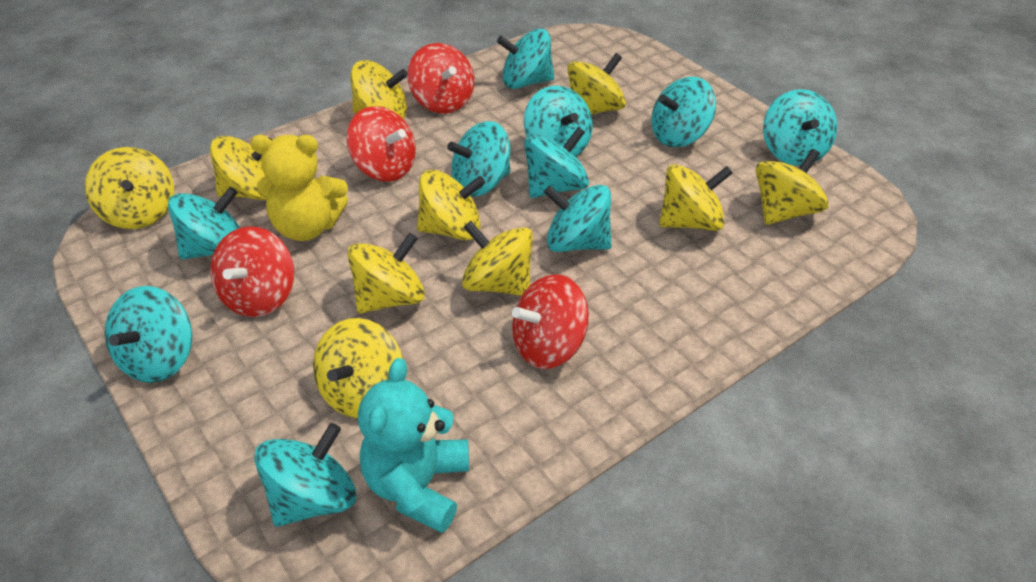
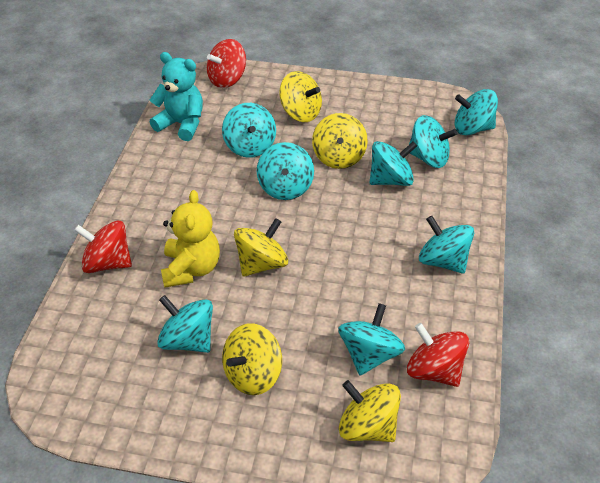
red spinning top: [210,226,294,317] [347,106,416,182] [407,43,474,114] [512,274,589,369] = 4 -> [74,220,132,273] [207,39,246,88] [407,323,469,387] = 3
turquoise spinning top: [105,286,192,383] [168,187,240,259] [254,423,356,527] [447,121,511,197] [497,29,554,89] [524,86,593,157] [524,127,589,198] [544,185,612,252] [651,77,716,147] [763,89,837,166] = 10 -> [157,295,213,353] [222,103,276,158] [257,142,314,200] [338,303,405,375] [369,141,417,186] [409,115,458,168] [419,216,474,274] [455,89,498,135] = 8
yellow spinning top: [85,147,174,229] [210,136,273,200] [313,318,403,418] [347,233,425,313] [350,60,408,119] [417,169,485,240] [462,221,533,296] [567,53,626,114] [659,164,733,231] [755,149,829,225] = 10 -> [222,323,282,395] [234,218,288,277] [279,71,322,122] [312,113,368,169] [339,380,401,442] = 5

